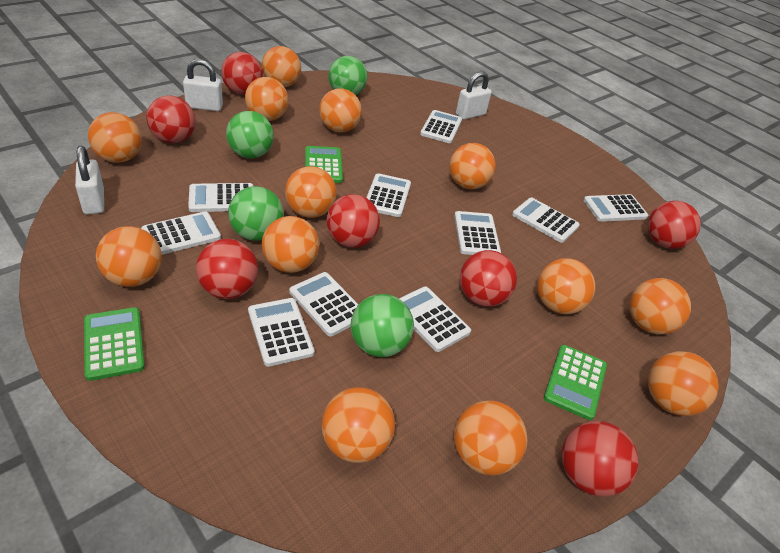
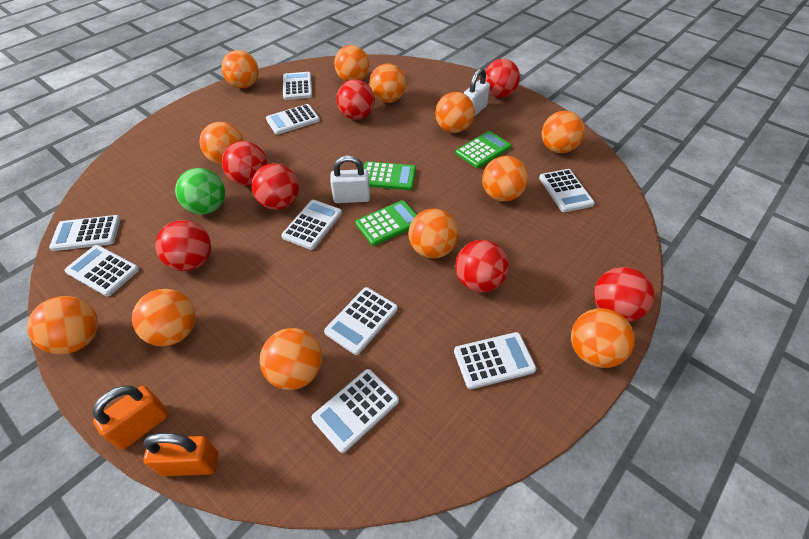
green ball: [226,111,274,158] [228,186,284,241] [328,56,367,95] [351,294,414,357] = 4 -> [175,168,225,215] = 1
orange ball: [88,112,142,163] [96,226,162,287] [245,77,288,121] [261,46,301,87] [262,216,319,273] [285,166,336,218] [319,88,362,132] [322,387,395,463] [449,143,495,189] [454,400,528,476] [537,258,595,314] [629,278,691,334] [648,351,719,416] = 13 -> [27,296,98,354] [132,289,196,346] [200,122,244,165] [221,50,259,88] [260,328,322,390] [334,45,369,82] [369,64,406,103] [408,209,458,258] [435,92,475,133] [482,156,528,202] [542,111,585,153] [571,308,635,368] = 12
orange padlock: none = 0 -> [92,385,169,450] [143,433,218,476] = 2
white calculator: [141,211,221,255] [188,183,253,212] [248,298,315,367] [289,272,359,336] [366,173,411,217] [399,286,471,352] [420,110,462,143] [454,211,501,255] [512,198,580,243] [583,194,648,222] = 10 -> [49,215,121,251] [65,245,139,296] [266,104,320,135] [281,200,342,250] [283,72,312,100] [312,369,399,453] [324,287,398,355] [454,332,536,389] [539,169,595,212] = 9
white padlock: [75,146,104,214] [183,59,223,111] [456,71,492,120] = 3 -> [330,155,370,203] [464,68,490,117] = 2

